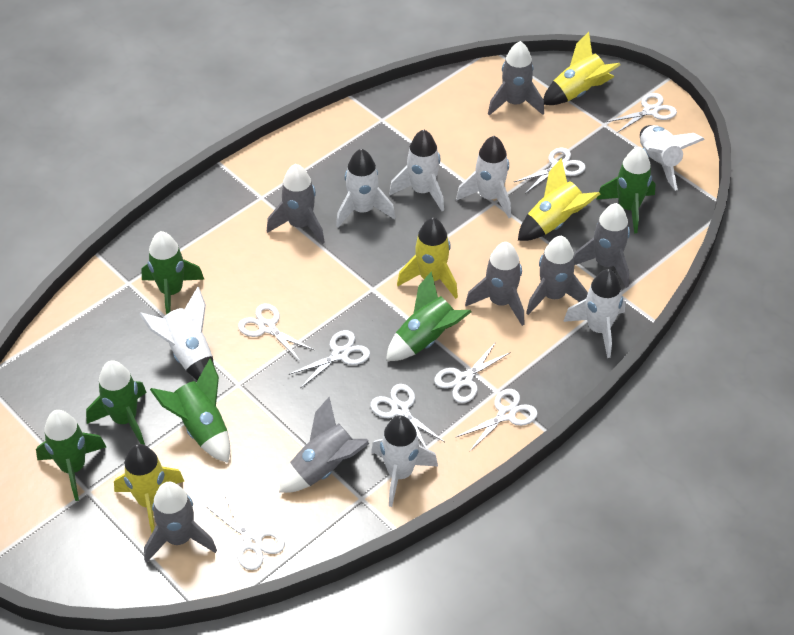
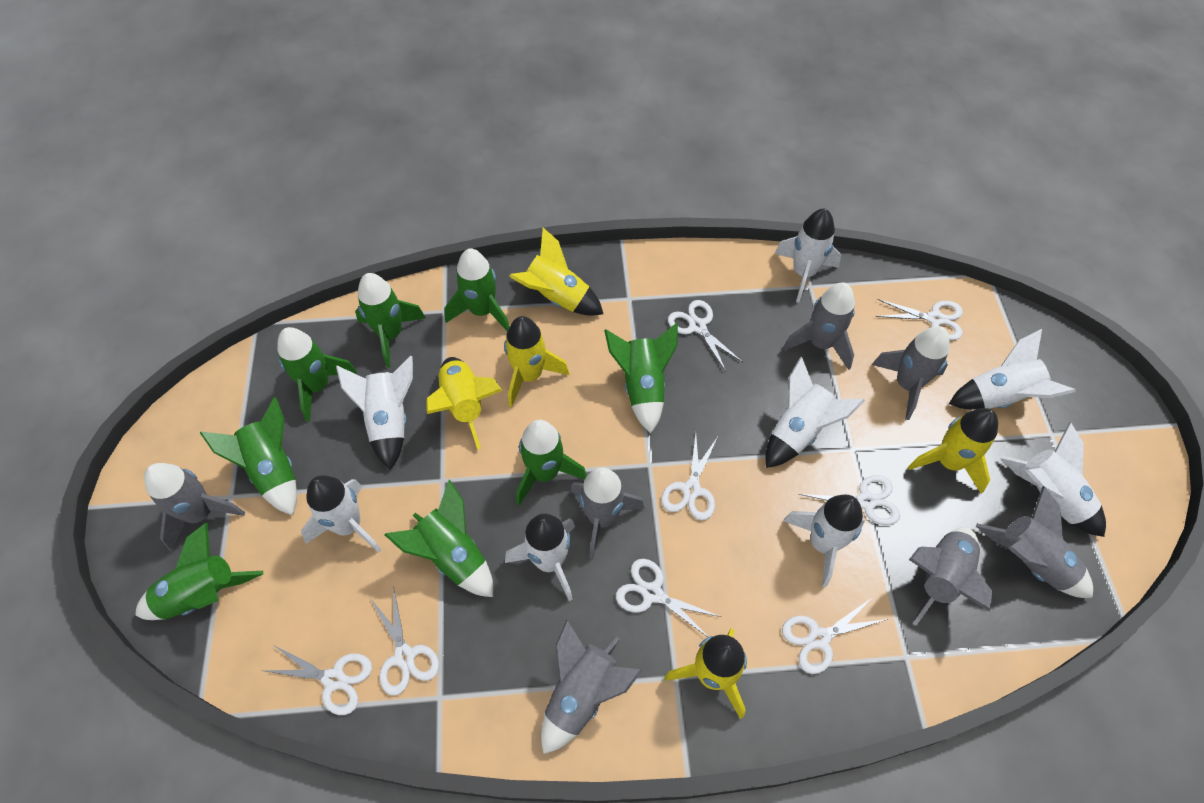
green rocket: [36,410,106,501] [86,360,147,445] [141,231,205,314] [150,359,230,463] [386,272,472,361] [596,147,656,233] = 6 -> [135,522,263,620] [200,397,297,515] [277,327,357,422] [355,273,426,367] [385,480,493,597] [444,249,510,332] [516,420,587,506] [604,323,678,433] = 8
white rocket: [139,287,214,381] [336,149,395,228] [371,415,438,507] [389,129,444,211] [456,136,511,218] [563,269,625,358] [640,125,705,191] = 7 -> [301,475,381,552] [336,356,413,470] [505,514,575,601] [765,357,865,468] [774,208,841,302] [783,494,865,587] [949,329,1076,410] [1000,422,1106,537] = 8
yellow rocket: [114,444,184,533] [397,218,458,299] [518,158,600,241] [543,32,621,105] = 4 -> [426,357,502,450] [504,316,569,407] [509,228,603,316] [665,629,747,719] [908,408,998,494] = 5

